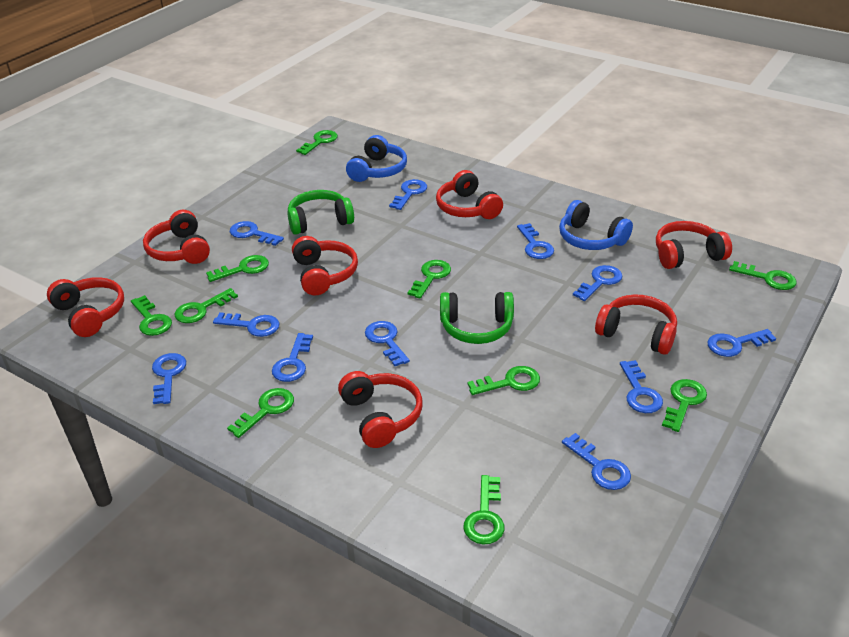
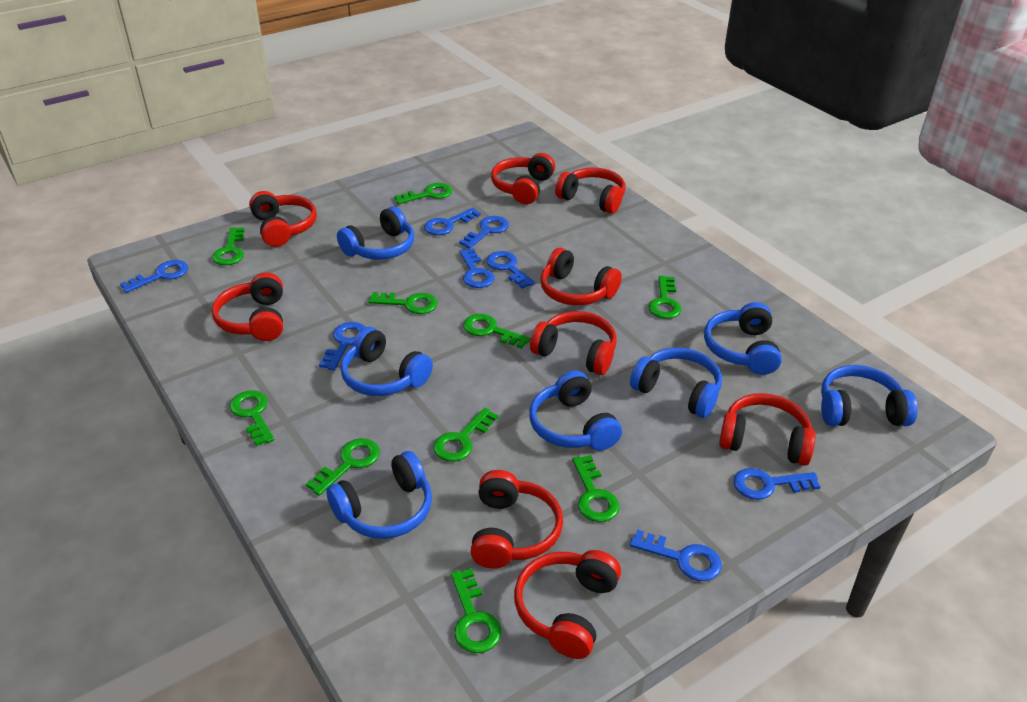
blue headphones: [346,135,407,182] [559,200,633,250] = 2 -> [326,451,432,539] [337,206,414,260] [341,327,433,396] [529,370,622,451] [630,347,722,418] [704,302,782,375] [821,365,918,426] = 7
blue key: [152,353,186,404] [213,312,280,337] [230,221,284,246] [272,333,313,382] [365,321,410,366] [389,179,427,210] [517,223,554,259] [562,433,631,490] [573,265,622,301] [620,360,663,413] [707,329,776,357] = 11 -> [120,260,188,293] [319,322,365,370] [424,208,481,235] [459,216,509,249] [459,248,495,288] [486,251,535,289] [630,529,722,581] [733,468,821,500] = 8
green headphones: [287,190,354,235] [440,292,514,344] = 2 -> none = 0
red headphones: [47,277,124,337] [143,210,210,264] [292,236,358,295] [338,371,422,448] [436,170,503,219] [595,295,677,355] [656,221,732,269] = 7 -> [212,273,283,341] [249,191,317,247] [471,470,563,569] [491,153,555,204] [514,550,621,659] [530,311,617,375] [540,248,622,305] [555,167,626,214] [719,393,816,466] = 9

